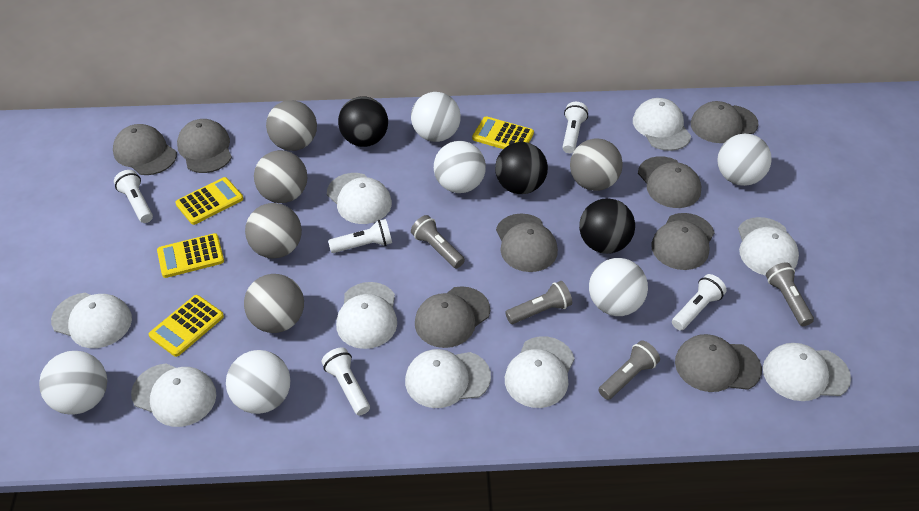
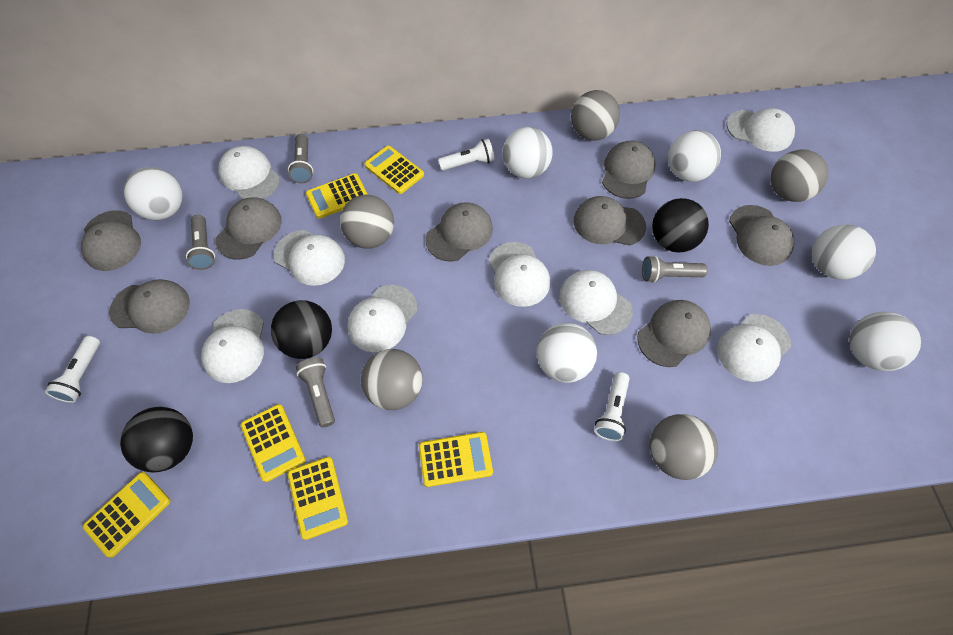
white cap: [51,293,132,348] [131,363,216,427] [327,173,392,224] [336,282,397,349] [405,349,491,408] [505,336,575,408] [633,98,691,151] [738,217,799,276] [763,343,851,401] = 9 -> [201,309,264,383] [218,146,280,199] [274,230,345,286] [348,285,417,352] [489,242,550,307] [559,270,633,335] [718,314,791,382] [727,108,795,152] = 8
white flashlight: [114,170,153,223] [321,347,370,416] [328,219,392,253] [562,102,588,153] [672,274,727,330] = 5 -> [45,336,100,403] [438,138,495,171] [595,372,630,441] = 3
yellow calculator: [149,295,224,357] [157,233,224,278] [175,177,243,225] [472,116,534,149] = 4 -> [83,472,170,557] [241,404,306,482] [288,457,348,540] [306,173,368,219] [364,146,424,194] [419,432,493,487] = 6

